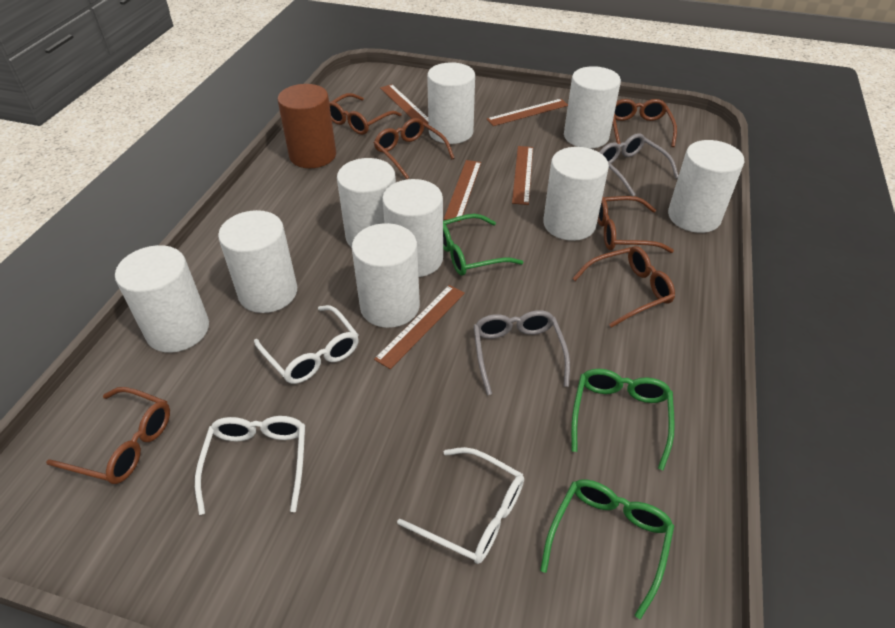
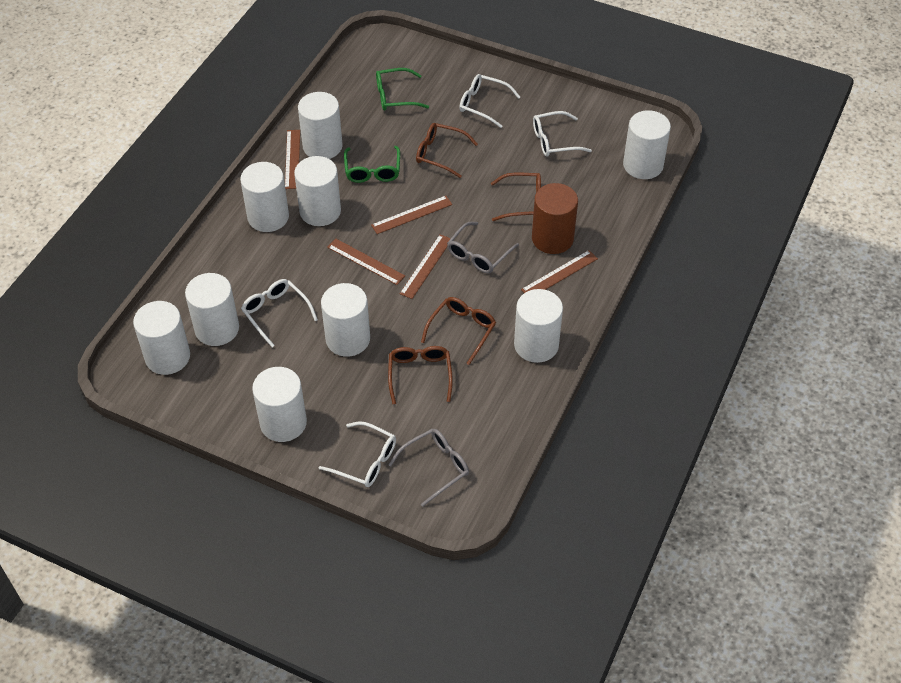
brown glasses: [46,387,170,484] [329,93,401,135] [374,118,454,179] [572,246,675,328] [598,196,674,253] [613,99,677,147] = 6 -> [388,346,453,404] [416,123,478,178] [421,297,496,365] [491,173,541,221] = 4
green glasses: [443,214,523,276] [540,479,674,619] [571,369,675,470] = 3 -> [344,146,400,183] [376,68,429,111] = 2
white glasses: [195,416,305,515] [254,305,359,384] [397,447,524,564] = 3 -> [241,279,318,347] [319,421,396,487] [459,74,520,128] [533,111,592,157] = 4

